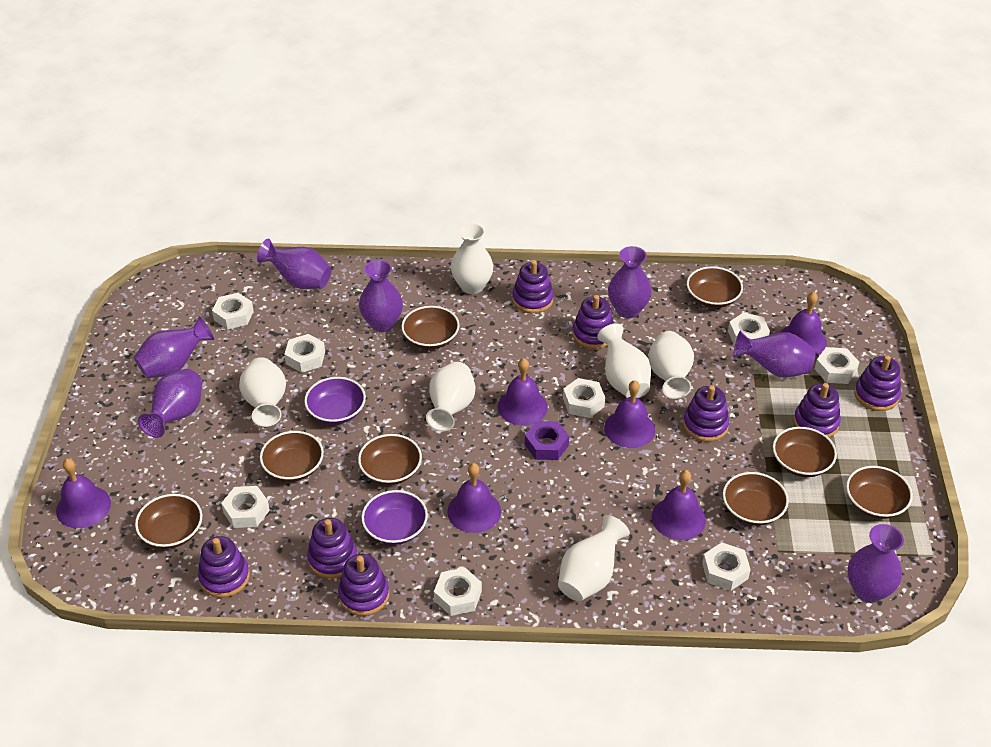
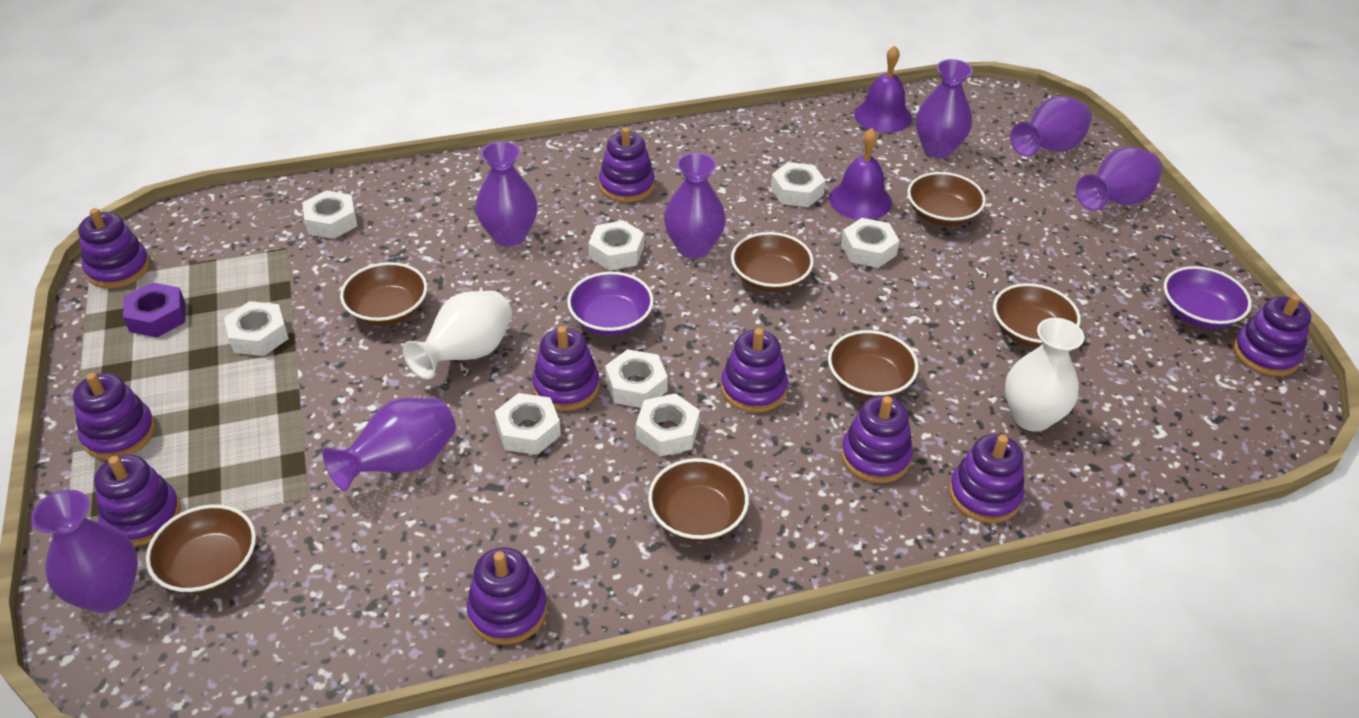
brown bowl: [135,494,202,549] [260,431,324,482] [358,434,422,485] [401,306,460,349] [687,266,743,308] [723,472,789,525] [773,427,837,477] [846,466,913,519] = 8 -> [146,504,256,594] [340,262,427,326] [648,458,749,542] [731,232,814,292] [828,330,919,399] [907,172,986,226] [993,283,1081,348] = 7
purple bell: [56,459,111,529] [447,463,501,533] [498,358,548,426] [604,380,655,448] [652,470,706,540] [780,292,827,356] = 6 -> [829,128,892,220] [854,46,912,133] = 2
purple stacking toy: [198,536,250,598] [307,518,357,579] [338,554,389,616] [512,260,554,313] [573,295,614,349] [683,385,730,442] [794,383,841,438] [854,355,901,411] = 8 -> [73,372,155,460] [78,208,150,289] [94,454,181,546] [467,547,547,645] [532,326,599,411] [599,127,655,202] [721,328,788,413] [841,396,913,483] [949,434,1025,523] [1233,294,1311,376] = 10
white vase: [239,357,286,427] [426,362,475,431] [451,223,493,294] [558,515,630,601] [597,323,651,398] [649,331,694,399] = 6 -> [403,291,512,379] [1005,318,1084,432] = 2

